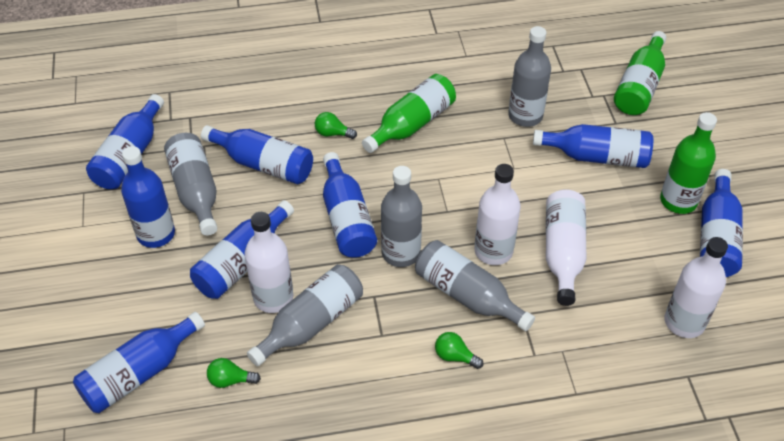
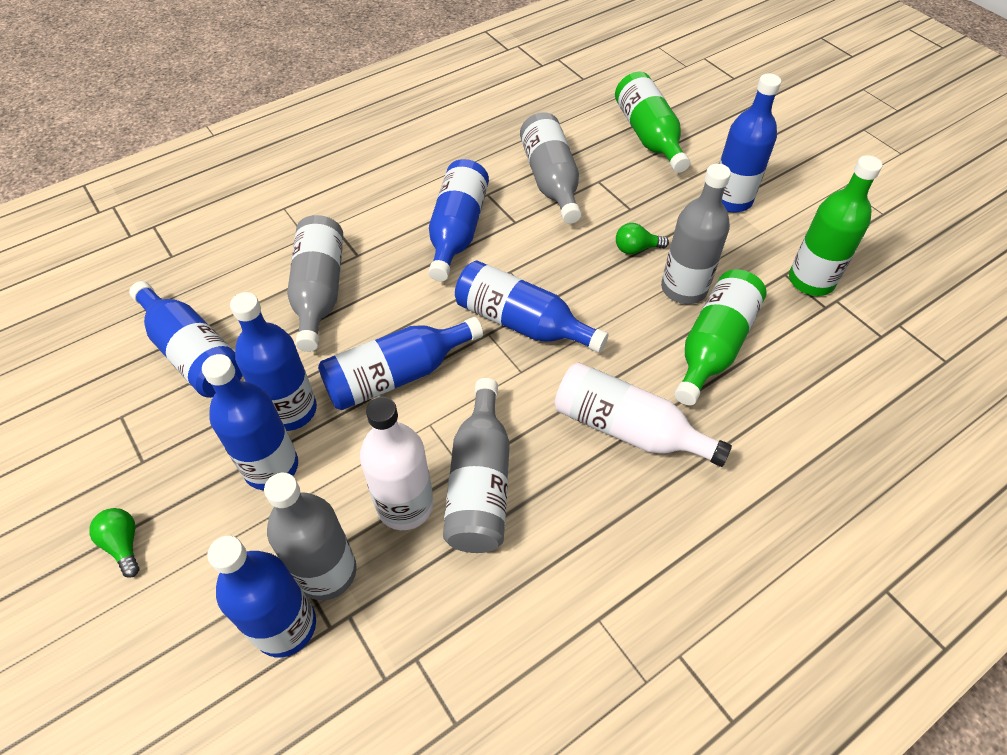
green light bulb: [207,358,261,388] [315,112,357,139] [435,332,484,369] = 3 -> [89,508,140,578] [616,223,669,254] = 2
white bottle: [244,212,293,313] [474,164,521,265] [546,189,587,306] [664,237,728,338] = 4 -> [360,397,433,530] [555,363,732,467] = 2

